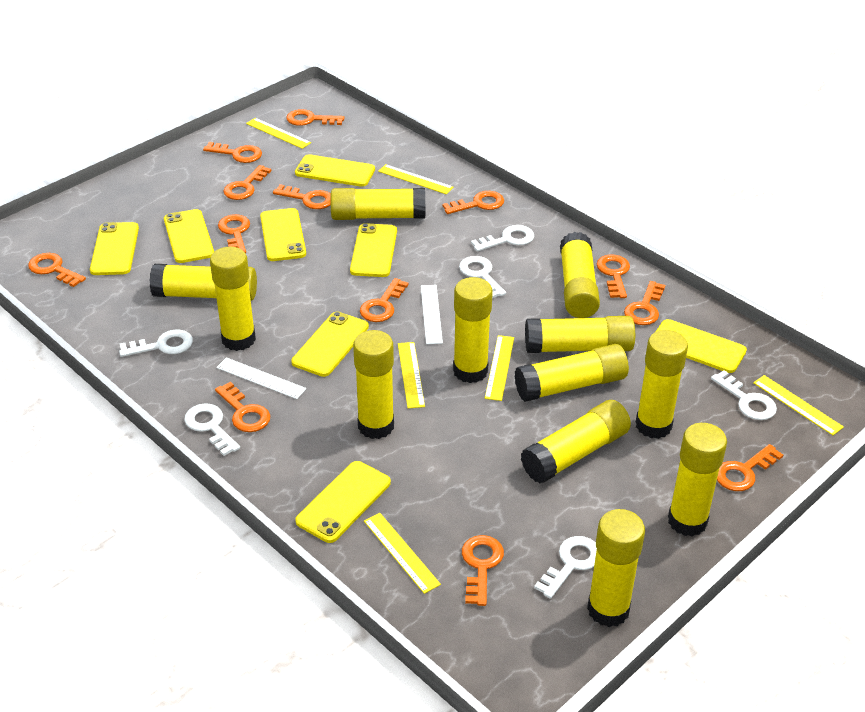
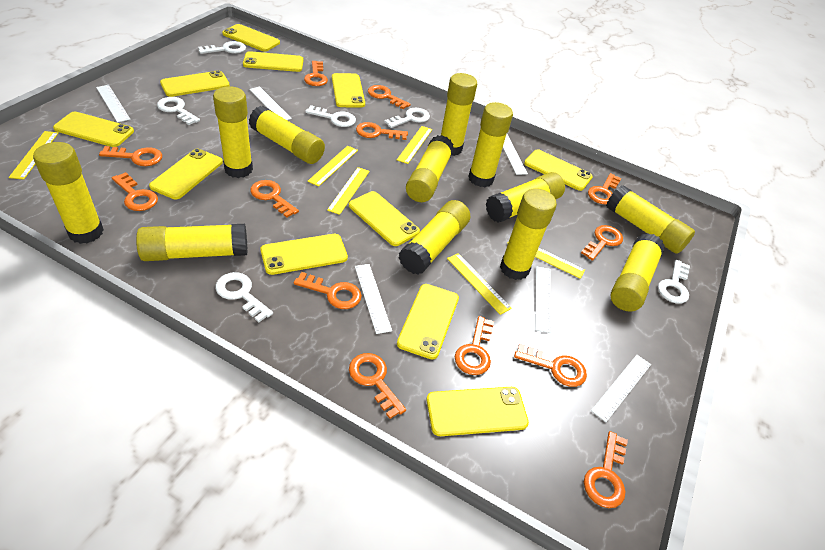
white ruler: [216,357,306,399] [421,285,443,344] = 2 -> [96,85,131,123] [249,86,292,120] [355,264,392,334] [503,134,528,175] [536,266,552,333] [591,355,651,422] = 6
yellow phone: [90,222,139,275] [164,209,214,263] [260,208,306,261] [291,311,369,377] [295,154,375,187] [295,461,391,543] [350,223,397,277] [656,319,747,373] = 8 -> [53,112,134,147] [149,149,223,199] [160,70,230,97] [222,24,280,51] [243,51,303,72] [260,234,348,275] [332,73,365,107] [349,191,420,246] [397,284,459,359] [426,387,529,436] [524,149,593,191] = 11

